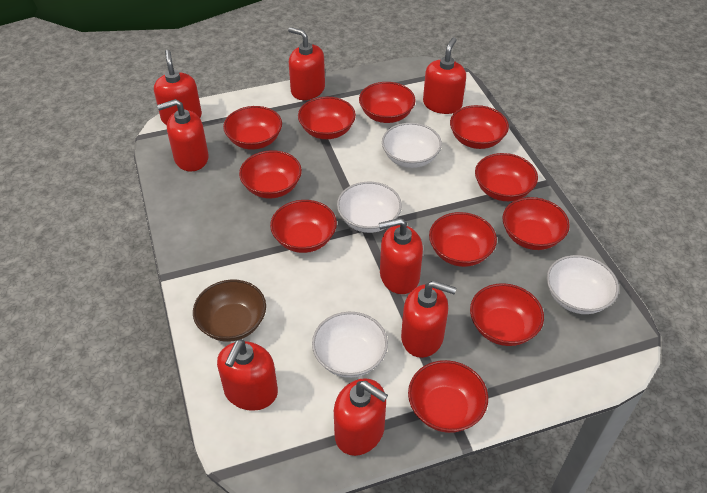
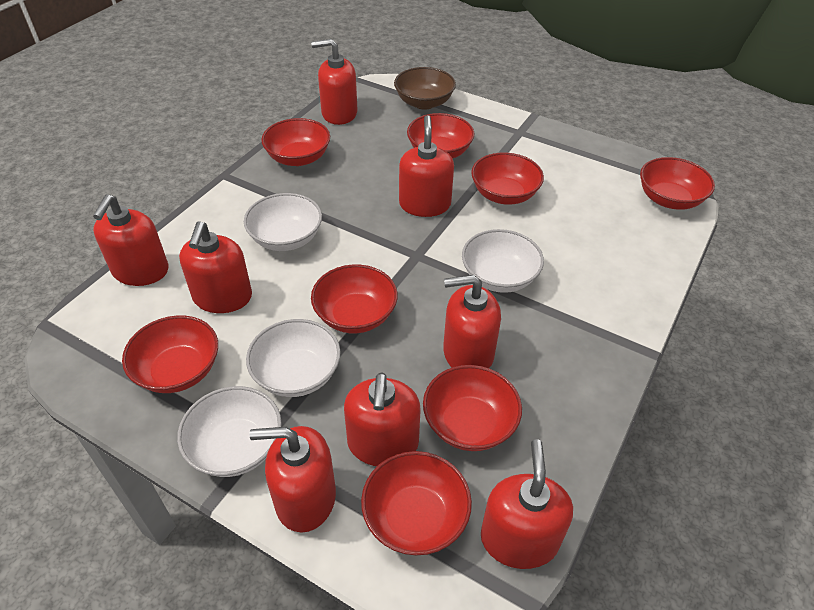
red bowl: [223,106,282,150] [239,150,302,198] [270,200,337,253] [298,97,356,139] [359,82,416,123] [408,360,488,433] [429,212,497,267] [450,105,509,149] [470,283,544,346] [475,153,538,201] [503,197,570,250] = 11 -> [122,315,218,393] [261,118,330,166] [311,265,398,333] [361,451,472,555] [407,113,474,159] [423,365,522,451] [471,153,544,205] [640,157,715,210] = 8

